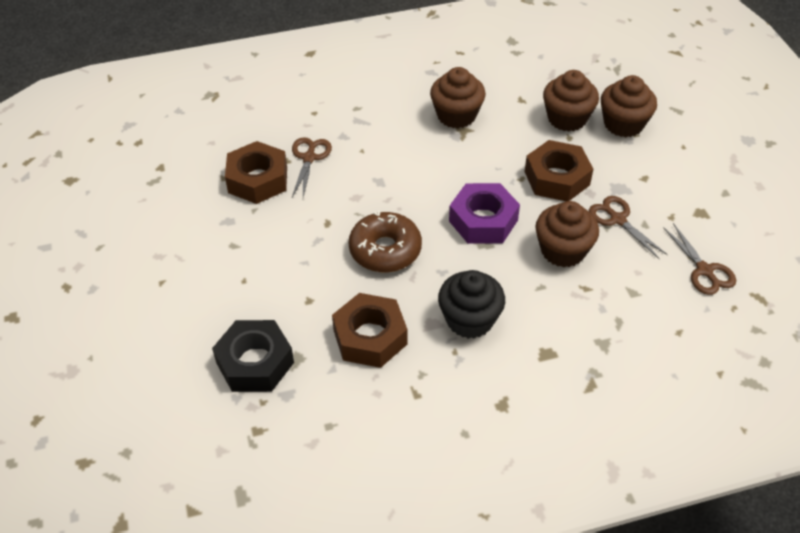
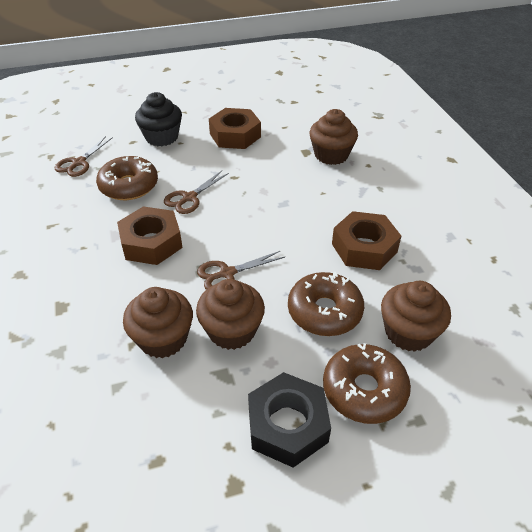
brown donut: [349,211,422,272] = 1 -> [96,156,158,200] [288,272,364,336] [323,343,411,424] = 3
purple nut: [449,183,520,244] = 1 -> none = 0

